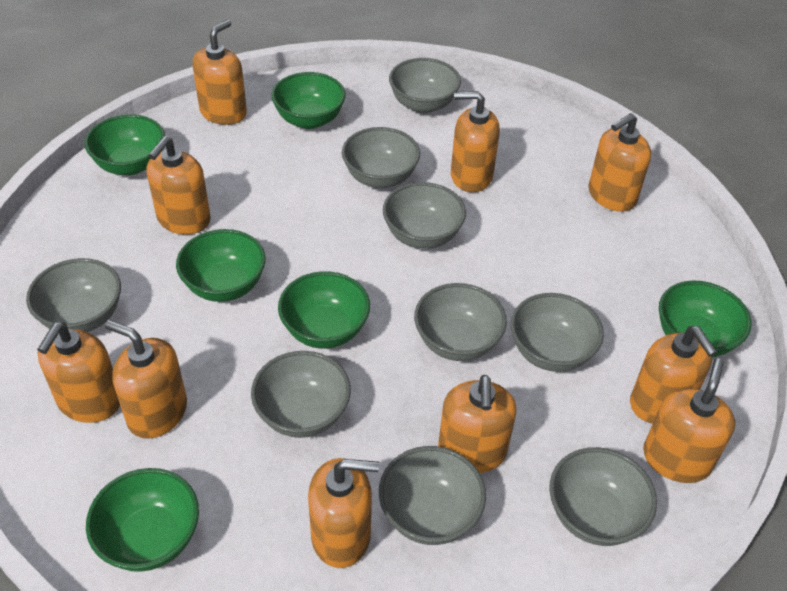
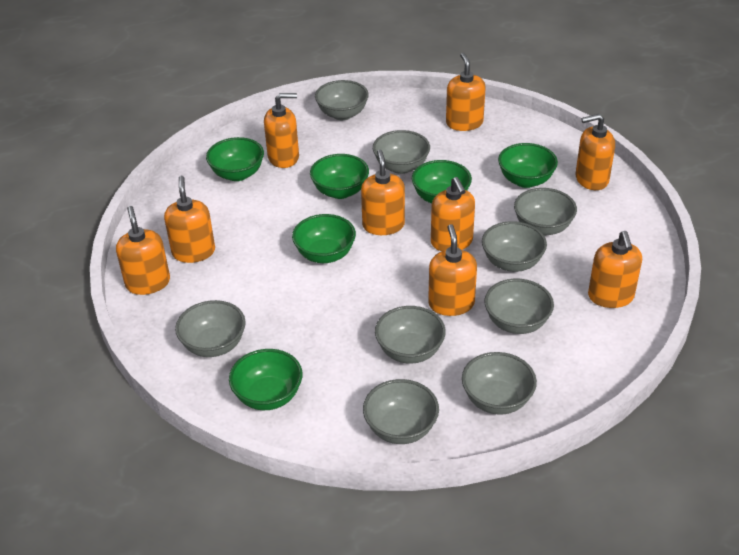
orange soap dispenser: [37,322,120,423] [105,320,187,439] [147,136,211,235] [193,20,247,125] [308,458,379,568] [438,375,516,473] [451,91,500,192] [588,113,651,212] [630,326,717,424] [643,358,735,483] = 10 -> [116,206,170,295] [164,176,215,263] [264,93,299,168] [361,150,405,235] [428,224,477,316] [431,177,475,251] [446,53,486,131] [576,114,615,190] [588,231,642,308] = 9

